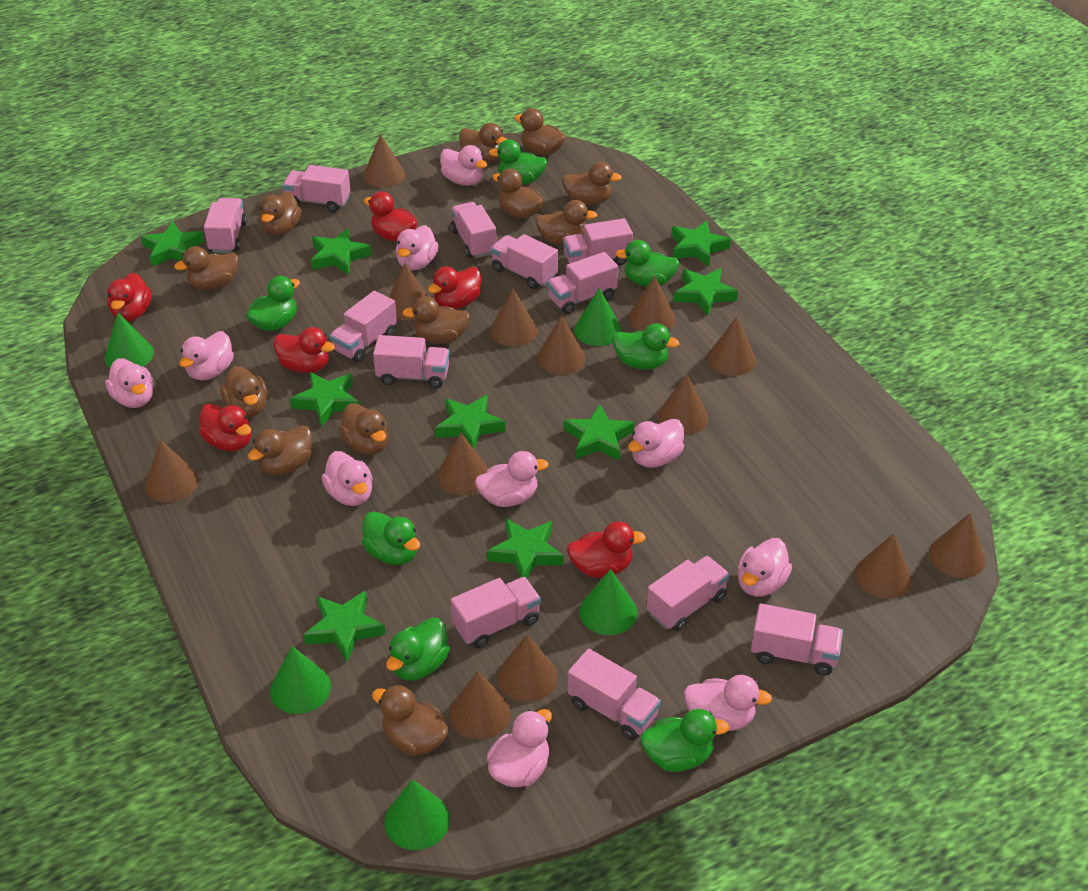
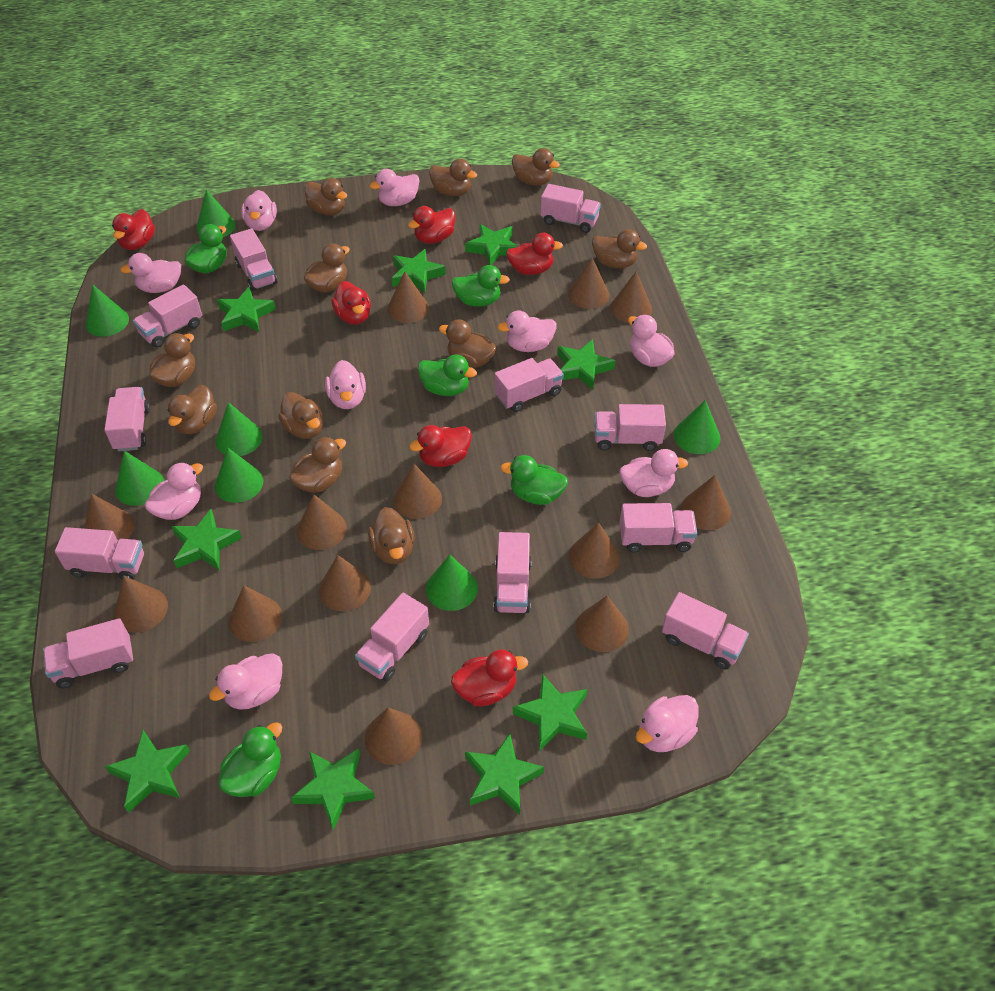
brown duck: [174,246,239,290] [220,366,268,418] [248,425,312,475] [260,191,302,236] [339,403,389,455] [372,685,448,756] [402,296,470,344] [459,123,507,163] [493,169,544,219] [514,108,566,155] [535,200,597,245] [562,162,622,205] = 12 -> [149,333,195,387] [167,385,217,434] [278,392,323,439] [289,437,346,493] [304,243,350,293] [305,178,347,215] [368,507,415,564] [429,159,477,196] [439,319,496,368] [512,148,560,185] [592,229,647,268] = 11
green cone: [105,313,154,368] [270,646,331,714] [384,779,450,850] [574,288,622,346] [579,569,637,635] = 5 -> [86,285,129,337] [115,451,164,506] [196,189,236,237] [215,448,263,503] [216,402,263,456] [426,555,478,611] [674,400,720,454] = 7
green duck: [246,276,300,331] [362,511,420,565] [386,618,450,681] [489,139,547,184] [613,323,679,370] [615,240,680,287] [640,709,729,772] = 7 -> [185,224,227,273] [218,722,282,797] [417,354,477,396] [451,265,510,307] [500,455,568,505] = 5

